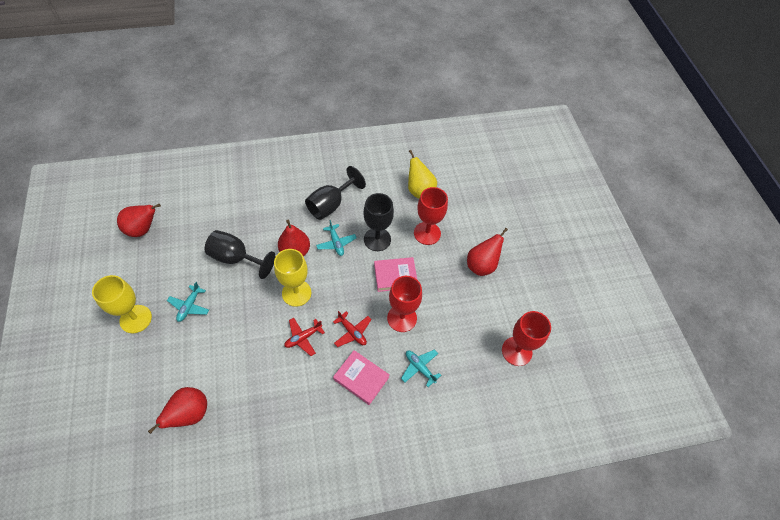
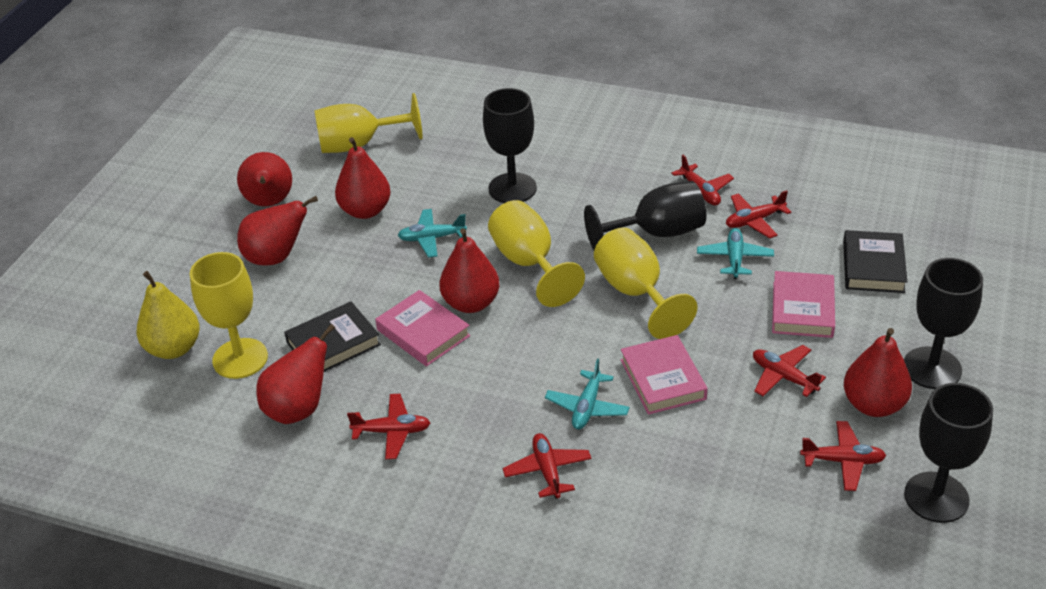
black book: none = 0 -> [284,302,381,372] [843,230,907,293] = 2
black goblet: [204,230,275,279] [305,166,366,220] [364,193,394,251] = 3 -> [483,88,537,203] [584,181,706,250] [904,258,983,389] [904,383,993,523] = 4
pink book: [333,350,389,405] [374,257,417,292] = 2 -> [375,290,470,366] [621,335,708,415] [772,271,835,338] = 3
red goblet: [387,276,422,332] [414,187,448,245] [502,311,551,366] = 3 -> none = 0
red pear: [117,204,161,237] [148,387,207,434] [278,220,310,257] [467,228,508,276] = 4 -> [237,152,292,206] [237,196,318,266] [256,324,335,424] [335,137,391,219] [439,228,499,313] [844,328,912,417] = 6
red plane: [284,318,325,356] [333,311,372,347] = 2 -> [347,394,430,459] [502,433,591,499] [671,155,734,205] [726,190,791,238] [753,345,826,397] [800,421,886,491] = 6
yellow goblet: [92,275,152,333] [274,249,311,307] = 2 -> [190,252,268,379] [314,93,422,153] [488,200,585,307] [594,227,698,339] = 4

